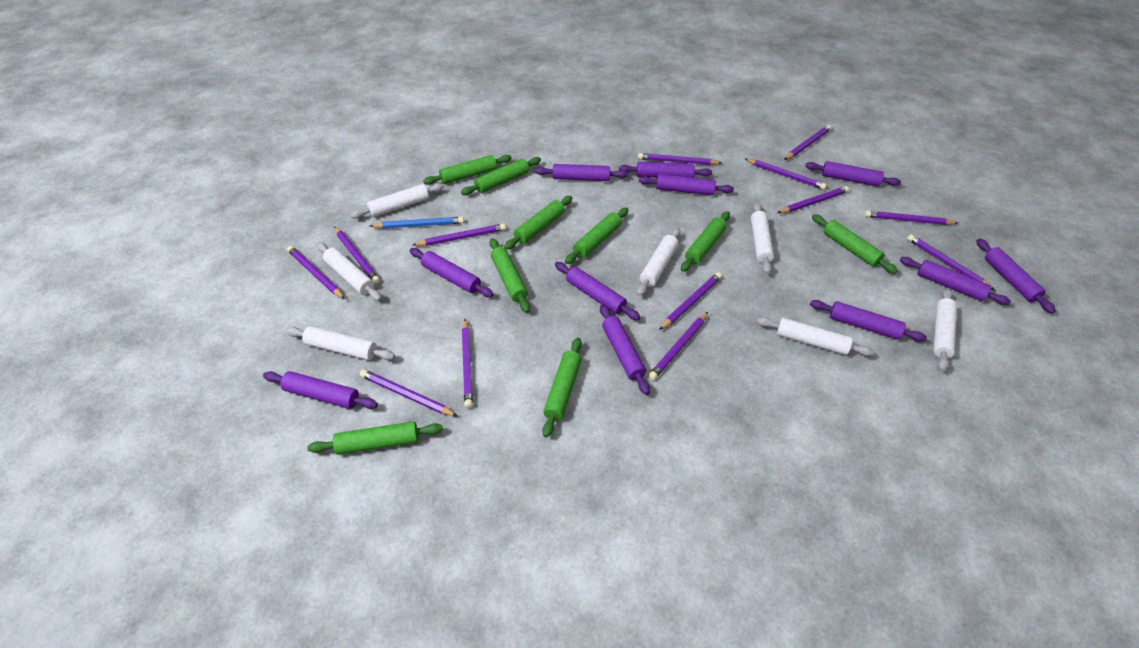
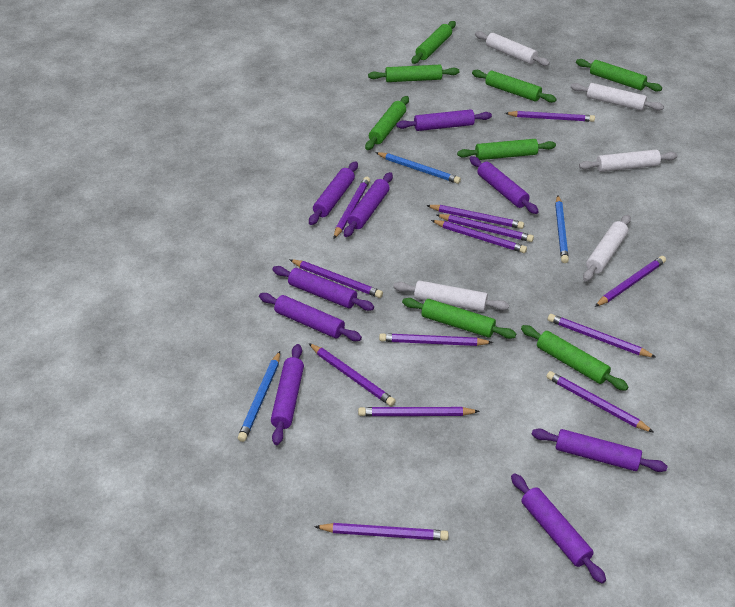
blue pencil: [370,217,464,229] = 1 -> [238,351,280,442] [375,152,461,184] [555,195,569,263] = 3
green rolling pin: [307,421,443,455] [423,155,512,185] [461,157,541,195] [489,238,530,313] [504,196,572,250] [542,338,582,438] [565,208,628,264] [681,211,730,272] [812,214,898,274] = 9 -> [365,96,409,150] [368,65,459,82] [402,298,516,339] [411,21,456,64] [457,139,556,160] [472,70,557,103] [521,325,629,391] [576,59,662,92] = 8
purple rolling pin: [263,371,378,409] [410,248,494,297] [535,164,628,181] [555,262,640,320] [600,305,650,395] [619,162,712,178] [639,174,734,195] [805,161,901,186] [810,300,927,342] [900,257,1011,305] [976,239,1056,313] = 11 -> [259,293,362,341] [271,344,304,445] [272,266,374,311] [309,161,358,225] [344,172,393,237] [396,109,492,131] [470,156,539,214] [511,473,606,583] [532,429,667,472] = 9
white rolling pin: [285,326,395,360] [317,243,382,301] [350,183,444,219] [637,228,680,296] [751,203,774,274] [756,317,874,356] [933,288,957,371] = 7 -> [393,280,509,312] [475,31,550,66] [570,83,664,111] [579,149,677,172] [583,215,631,281] = 5

